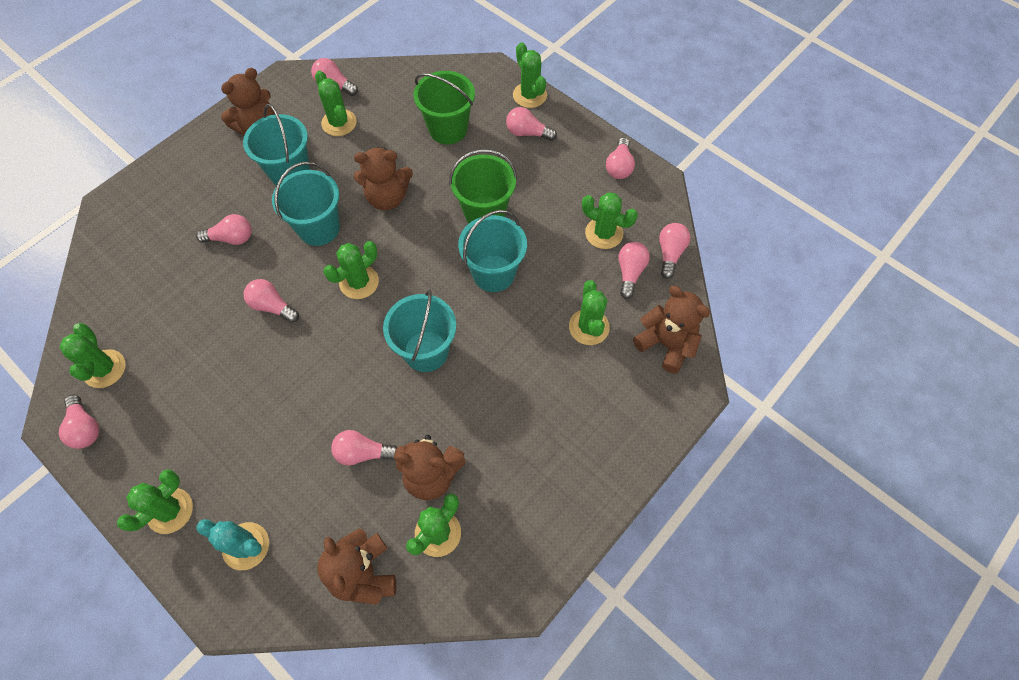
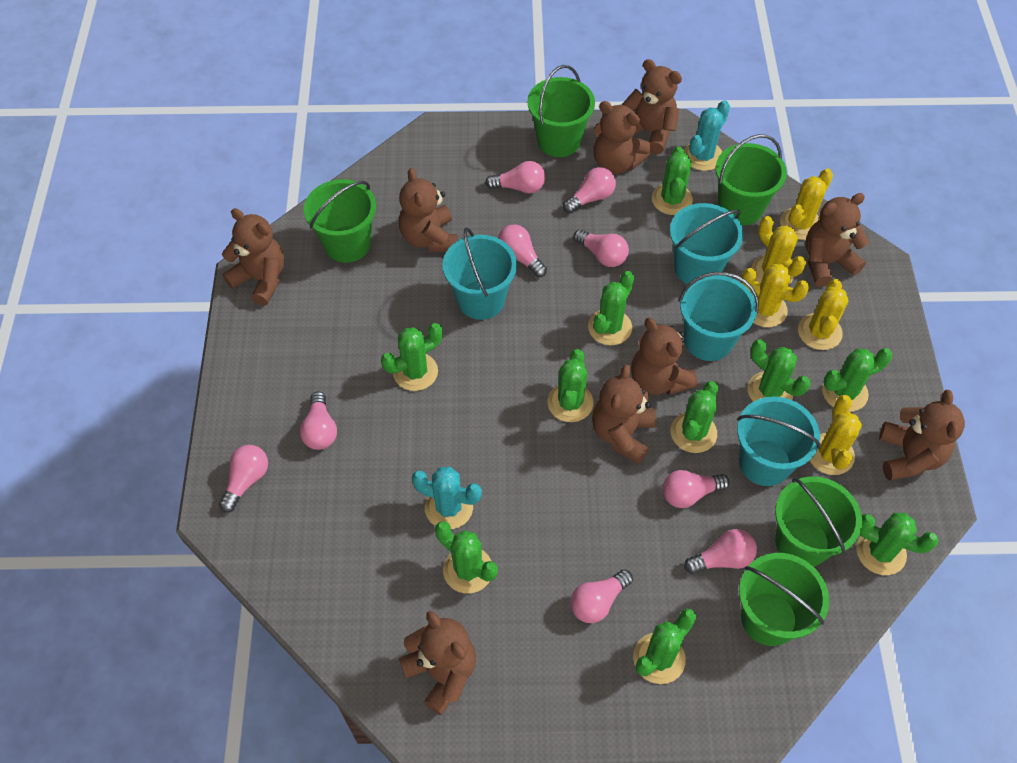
brown teddy bear: [221,68,275,136] [317,529,396,604] [354,147,413,210] [394,435,465,500] [633,286,710,374] = 5 -> [222,208,285,306] [399,168,458,252] [399,611,476,715] [592,364,656,464] [594,101,652,174] [622,59,682,154] [631,317,698,395] [806,193,869,287] [879,390,965,480] = 9
green bucket: [414,71,475,144] [449,149,517,223] = 2 -> [304,179,376,263] [527,65,595,157] [715,134,787,225] [739,553,829,646] [775,476,862,567] = 5
green cactus: [60,323,126,388] [117,469,193,534] [315,71,357,136] [323,241,379,299] [406,494,461,557] [513,42,547,108] [569,280,610,345] [582,192,638,249] = 8 -> [381,323,442,391] [435,521,498,594] [547,349,593,422] [588,271,634,345] [633,608,697,684] [652,146,693,215] [671,381,718,453] [747,339,811,402] [822,348,893,412] [856,513,939,575] = 10
turquoise cactus: [196,519,269,570] = 1 -> [412,467,482,529] [684,100,730,171] = 2
yellow cactus: none = 0 -> [741,264,809,327] [751,216,806,284] [780,169,833,240] [798,279,848,350] [810,395,862,475] = 5

